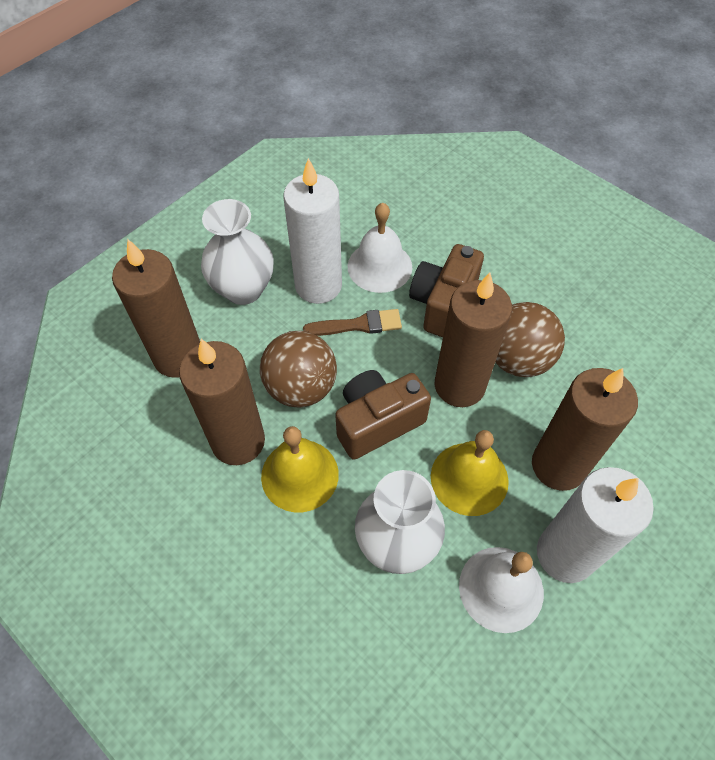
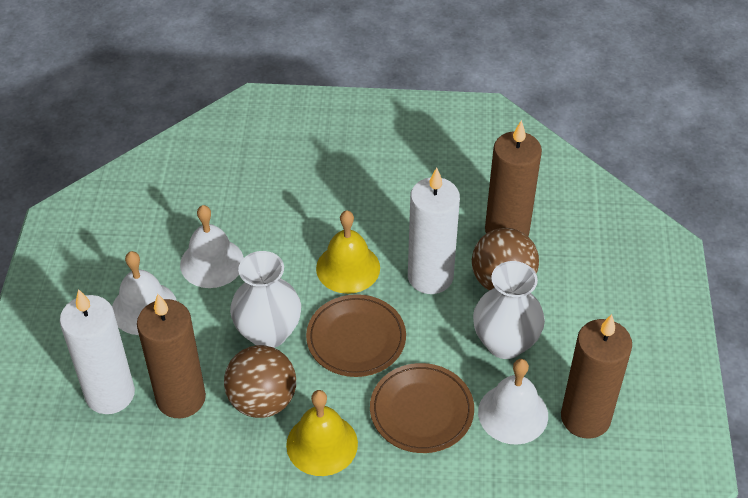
brown brush: [303,309,402,336] = 1 -> none = 0
brown camera: [335,370,431,460] [409,244,484,337] = 2 -> none = 0
brown candle: [112,239,200,378] [179,339,265,465] [435,273,512,407] [532,368,638,491] = 4 -> [137,294,206,418] [485,120,542,236] [561,314,632,439] = 3
brown plate: none = 0 -> [306,294,406,377] [370,363,474,453] = 2
white bell: [347,203,412,293] [459,547,544,633] = 2 -> [112,251,177,335] [180,205,244,288] [478,359,548,445] = 3

